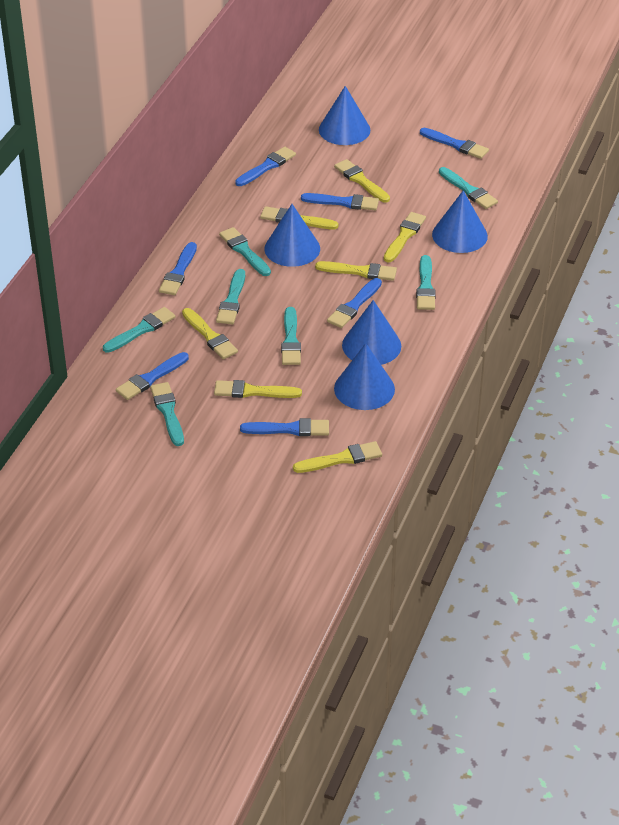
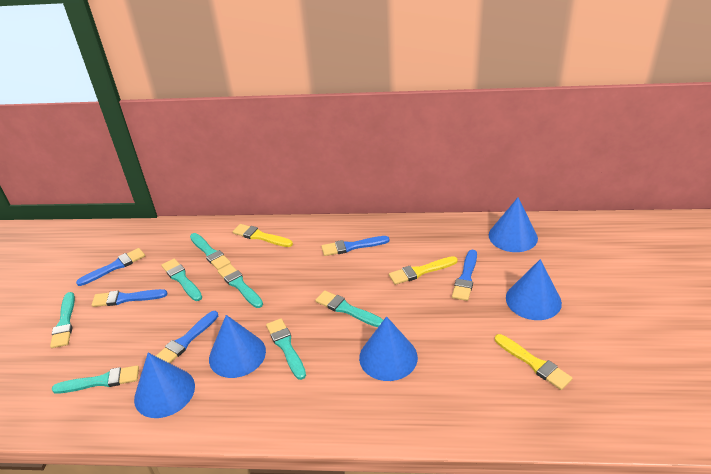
blue brush: [116,352,189,400] [159,242,197,295] [235,147,296,186] [240,418,329,436] [301,193,379,210] [327,278,382,328] [420,128,489,159] = 7 -> [76,248,145,286] [92,289,167,307] [156,311,218,363] [321,236,390,256] [452,250,477,301] = 5
yellow brush: [182,308,238,359] [214,380,302,398] [260,206,338,229] [293,441,382,473] [315,261,397,281] [334,159,390,203] [384,212,426,262] = 7 -> [232,224,293,247] [389,256,458,285] [495,334,573,390] = 3

